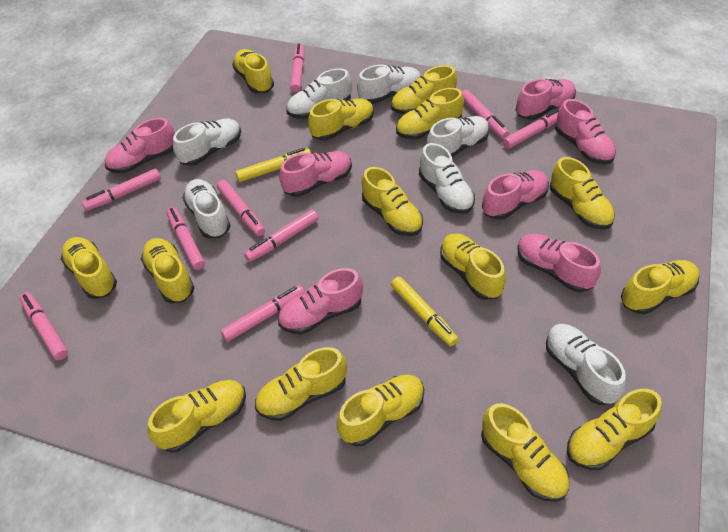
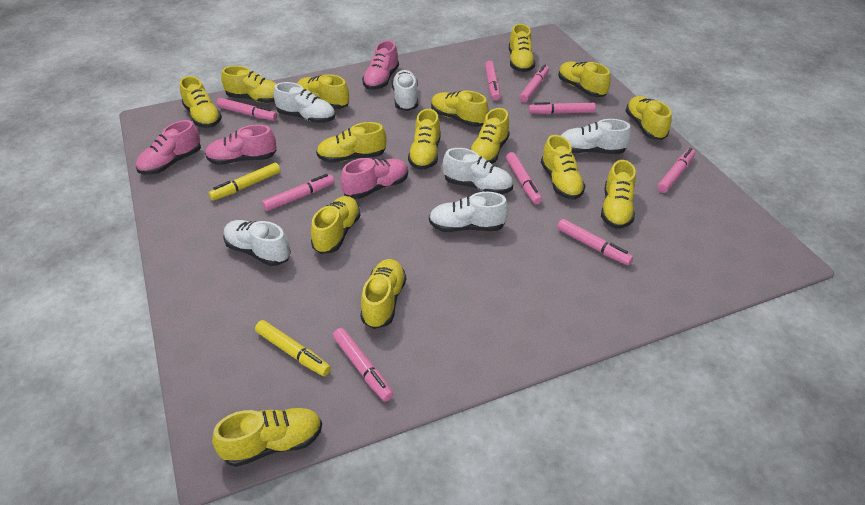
pink shoe: [105,118,175,173] [278,268,363,334] [279,151,352,197] [482,170,549,220] [516,79,576,120] [517,234,601,292] [555,99,616,164] = 7 -> [136,120,201,175] [205,124,277,165] [341,158,408,199] [362,40,399,90] = 4
white shoe: [173,118,241,166] [182,179,231,238] [286,68,352,119] [357,65,421,104] [419,143,475,214] [427,116,489,157] [546,324,626,405] = 7 -> [223,220,291,266] [273,82,335,123] [392,70,418,111] [429,192,509,232] [443,148,513,194] [561,119,631,154] = 6

